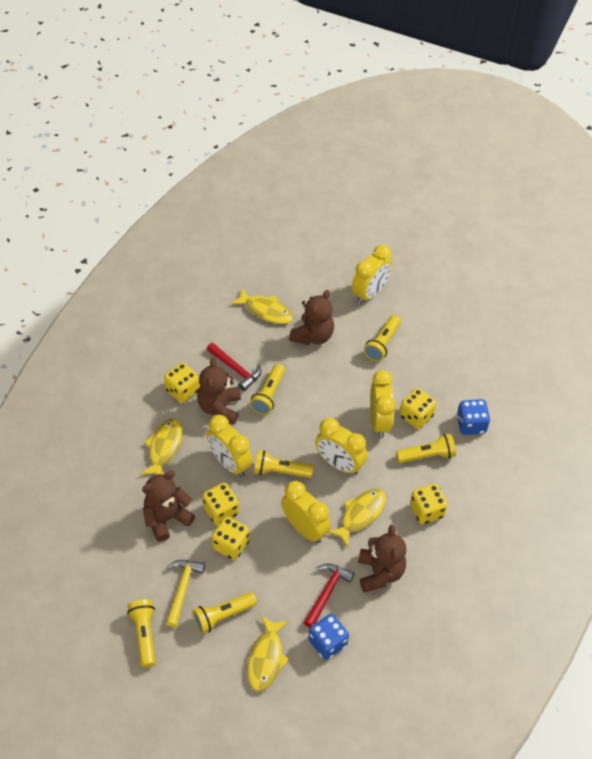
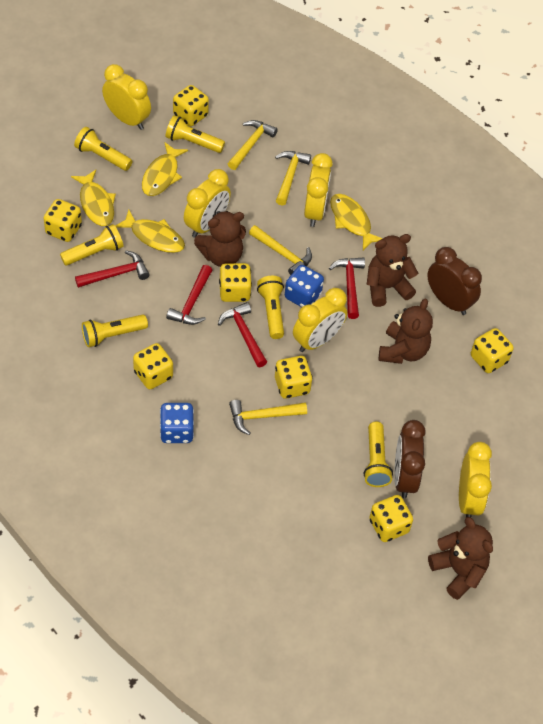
brown clock: none = 0 -> [394,420,426,498] [427,247,482,315] = 2
red hammer: [206,343,261,391] [303,563,354,628] = 2 -> [75,250,150,288] [166,265,212,325] [218,302,267,367] [329,257,365,319] = 4
yellow dice: [164,363,200,403] [202,483,239,525] [212,517,249,560] [400,388,436,429] [410,484,448,524] = 5 -> [44,199,82,242] [133,343,173,389] [173,85,209,126] [219,263,252,302] [275,356,313,399] [369,495,413,542] [471,328,514,373] = 7
yellow hammer: [166,560,205,627] = 1 -> [228,120,278,170] [229,400,307,435] [249,225,312,275] [275,151,311,205] = 4

